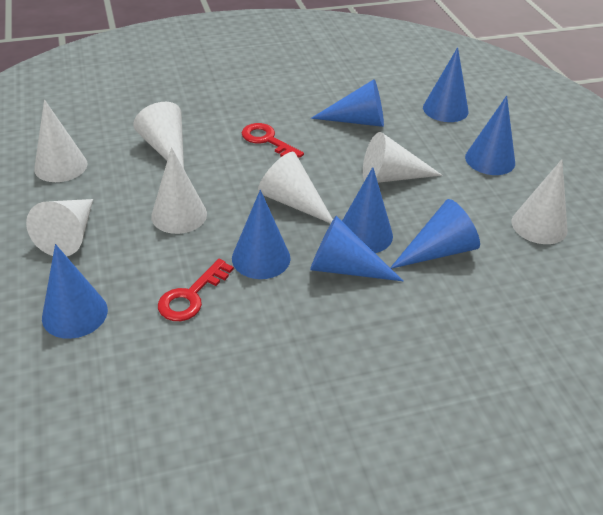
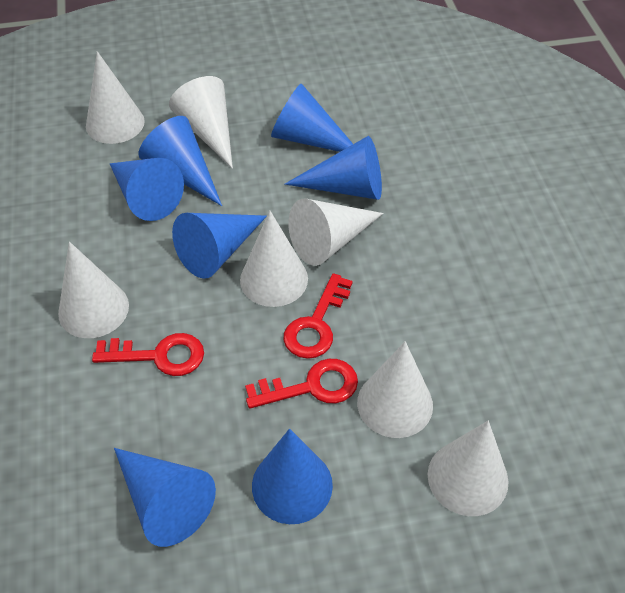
blue cone: [42,244,108,339] [232,190,291,279] [310,216,403,281] [311,79,384,127] [342,167,393,253] [390,199,480,269] [423,47,468,122] [465,96,515,175] = 8 -> [110,158,184,221] [114,448,216,547] [138,116,222,206] [172,213,267,279] [252,429,333,524] [271,84,353,152] [284,136,382,200] = 7
red key: [158,259,234,321] [242,123,304,158] = 2 -> [92,333,204,376] [245,359,358,409] [283,273,353,359] = 3

